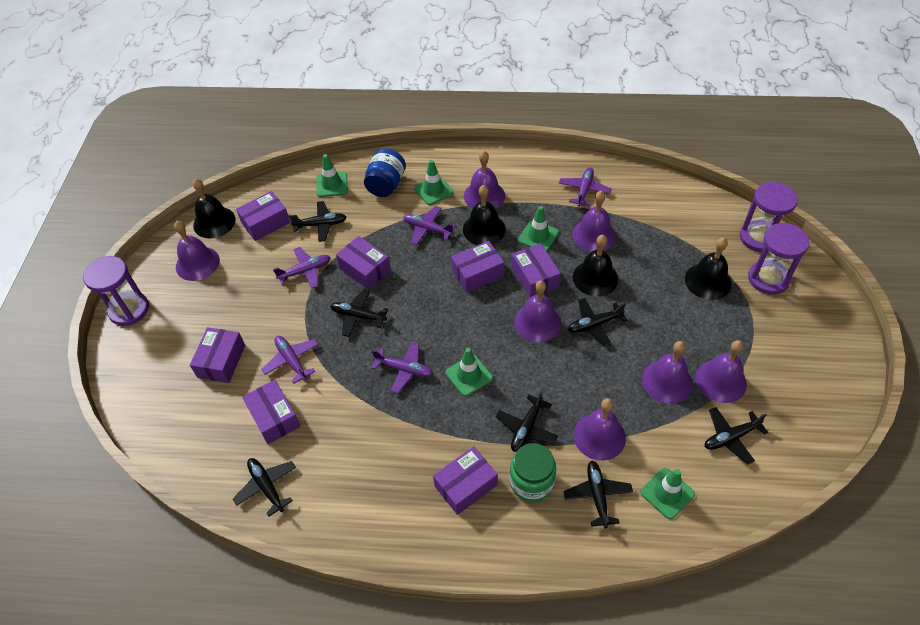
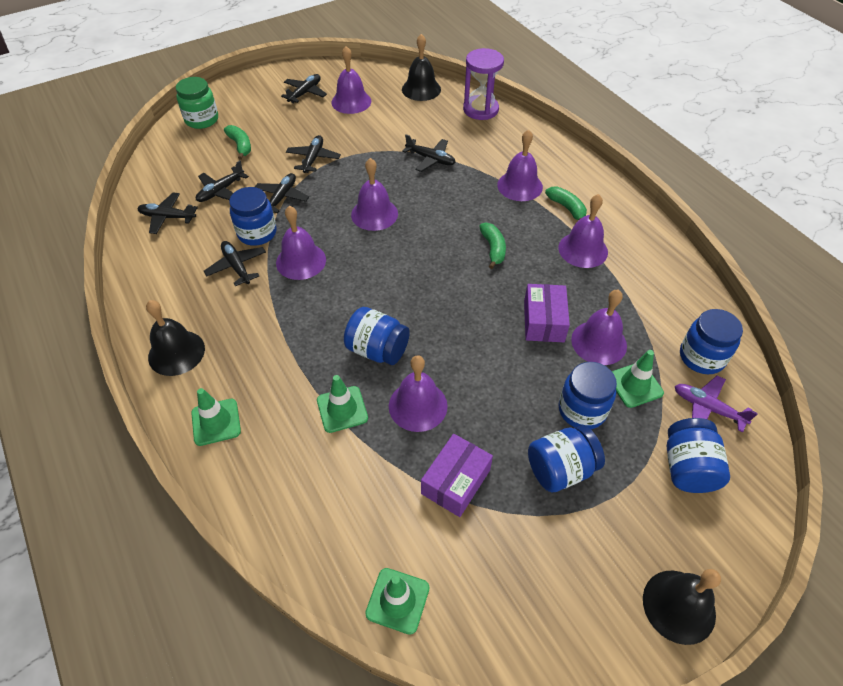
black bell: [193,178,236,238] [463,185,506,245] [573,235,618,296] [685,238,732,300] = 4 -> [146,300,205,376] [402,34,441,101] [643,569,721,645] = 3
blue jar: [364,148,406,197] = 1 -> [229,187,277,246] [344,307,410,365] [528,425,605,492] [558,362,617,429] [667,418,730,493] [680,309,743,374] = 6
green banana: none = 0 -> [224,125,251,160] [479,222,506,269] [545,186,587,220] = 3
green traffic cone: [317,154,348,197] [414,160,453,205] [446,348,493,396] [518,206,559,252] [641,468,695,519] = 5 -> [191,388,241,446] [317,375,368,433] [365,568,430,635] [612,350,664,408] = 4
purple box: [190,327,245,383] [236,191,290,241] [242,380,300,444] [336,236,391,290] [433,446,498,515] [451,241,504,292] [512,243,561,298] = 7 -> [421,434,493,517] [524,284,570,342] = 2
purple hourglass: [83,256,149,326] [740,182,798,252] [748,223,809,295] = 3 -> [463,48,504,120] = 1
purple plane: [261,336,319,384] [273,247,331,289] [371,341,433,394] [404,206,456,245] [559,167,612,207] = 5 -> [675,375,758,432] = 1

